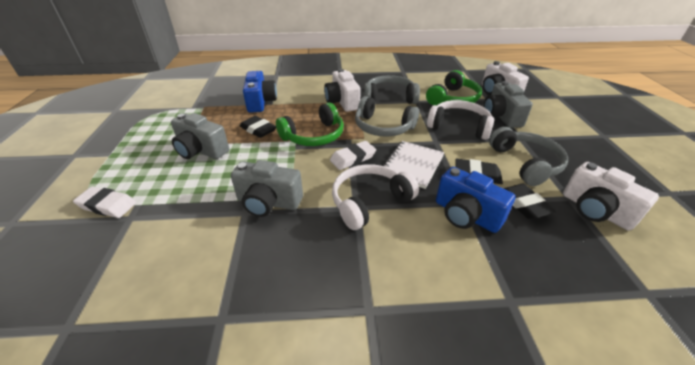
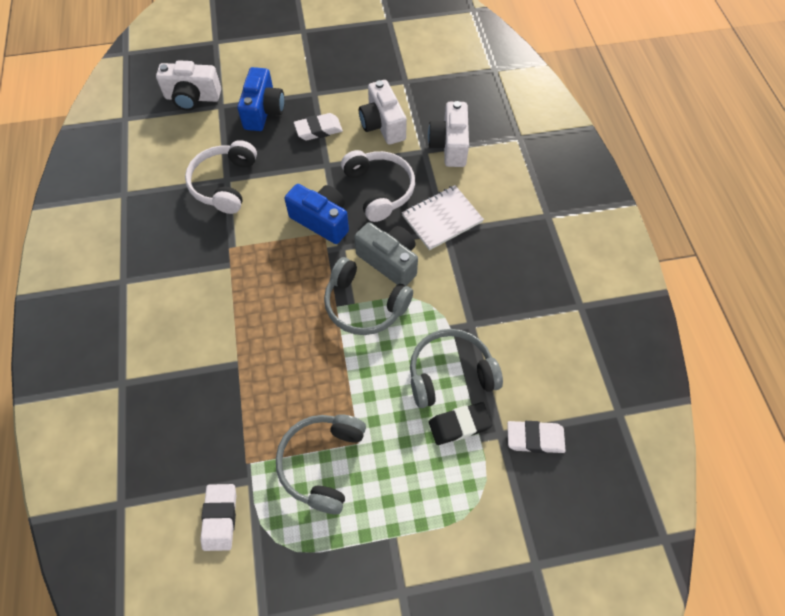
black eraser: [240,116,276,138] [455,159,503,184] [503,184,556,219] = 3 -> [429,402,492,445] = 1
green headphones: [276,103,344,146] [426,70,482,105] = 2 -> none = 0
grey camera: [171,113,229,159] [231,160,303,217] [484,81,533,128] = 3 -> [354,222,418,286] = 1
white eraser: [73,187,136,218] [330,141,376,170] = 2 -> [200,484,236,551] [294,113,343,140] [507,421,566,453] = 3

